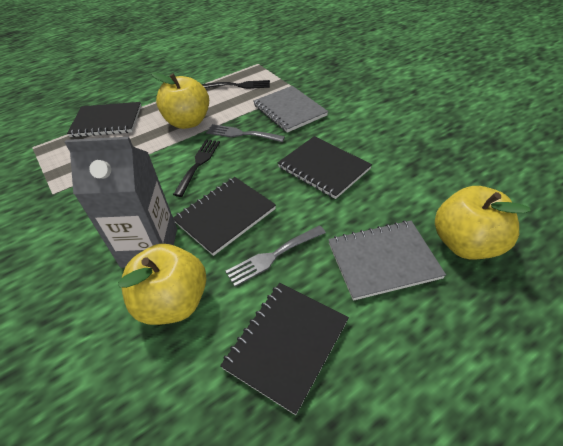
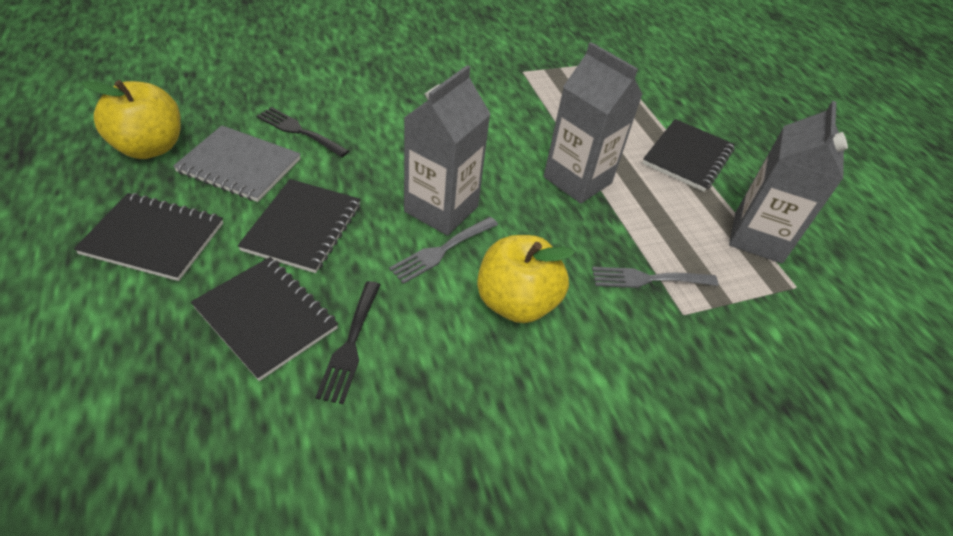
grey carton: [65,137,177,268] = 1 -> [404,65,491,236] [544,42,643,204] [729,101,848,264] = 3
grey notebook: [253,86,328,133] [328,220,446,301] = 2 -> [173,125,301,202] = 1
yellow apple: [118,244,206,325] [151,73,209,129] [435,186,530,259] = 3 -> [82,80,181,159] [477,235,575,323] = 2

